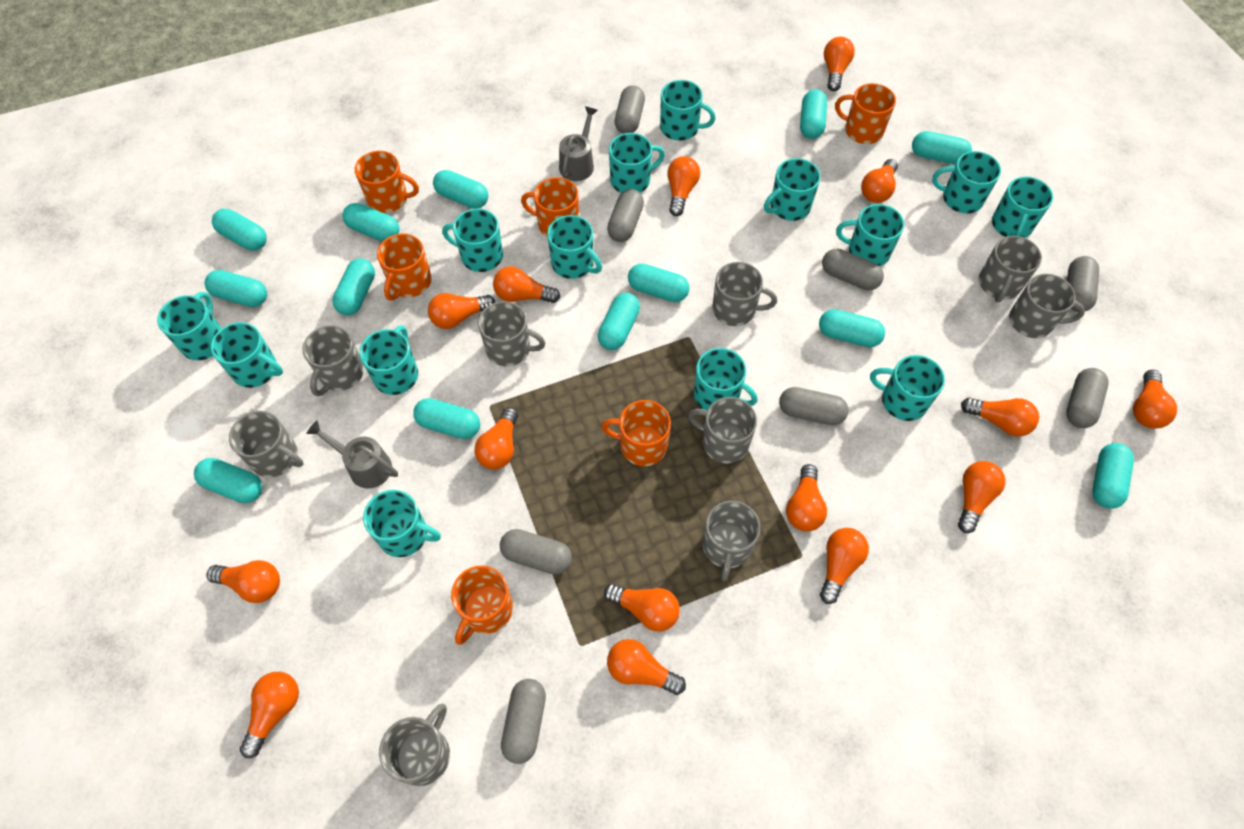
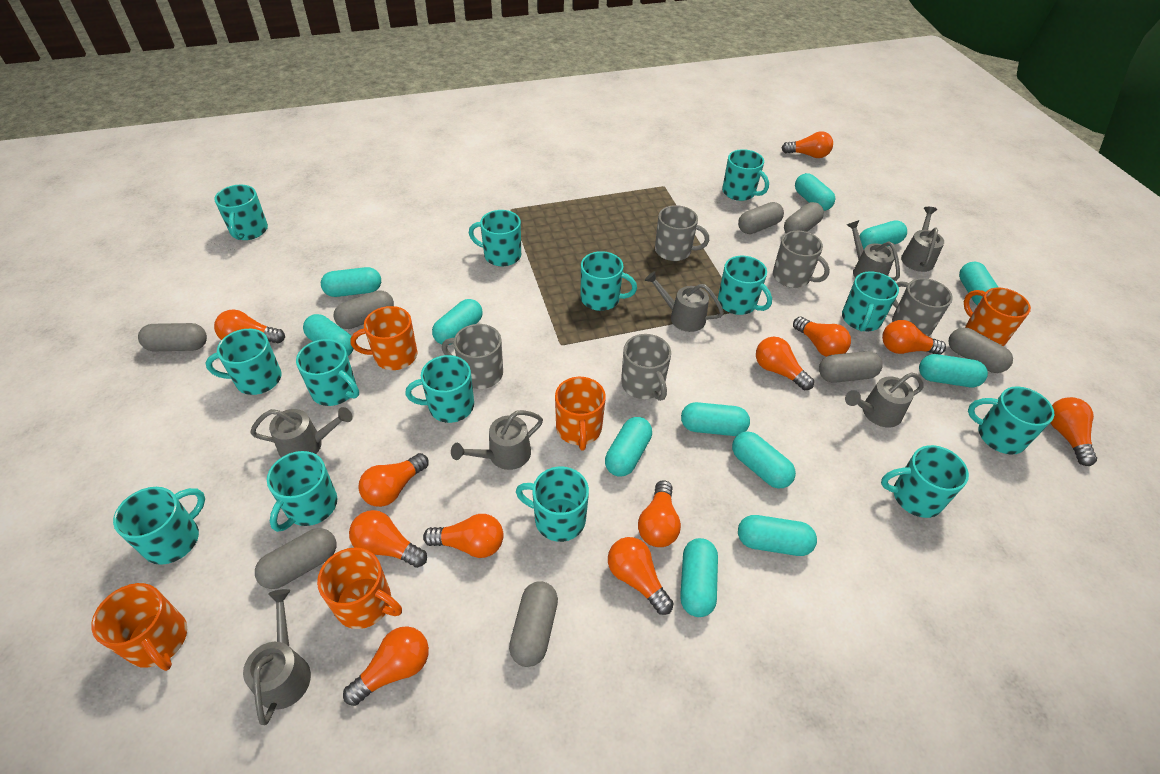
grey mug: [229,411,304,477] [303,325,364,396] [379,704,450,786] [478,301,545,366] [688,397,757,464] [702,501,760,581] [712,262,777,326] [979,236,1042,302] [1009,274,1085,338] = 9 -> [442,324,503,389] [621,334,671,401] [655,205,709,261] [773,231,830,288] [892,278,953,336] = 5
grey watering can: [306,421,398,489] [559,106,598,181] = 2 -> [243,589,311,725] [250,407,353,457] [451,410,543,470] [645,271,724,332] [845,372,924,427] [847,220,900,281] [901,207,944,272] = 7
orange light bulb: [207,560,280,603] [240,672,299,758] [428,293,495,329] [474,407,518,469] [493,266,560,303] [604,583,680,631] [607,639,686,695] [667,156,700,216] [786,464,827,531] [820,528,869,604] [824,37,855,91] [861,159,898,203] [958,461,1005,533] [961,398,1039,437] [1133,370,1177,429] = 15 -> [214,310,285,344] [343,626,429,706] [349,510,427,568] [358,453,429,507] [423,514,503,558] [608,537,674,615] [638,480,681,547] [756,337,814,391] [782,131,833,158] [793,317,851,357] [882,320,946,355] [1051,397,1097,466] = 12
orange mug: [355,151,419,213] [377,234,432,301] [451,566,513,645] [521,177,579,237] [601,400,671,466] [835,83,896,144] = 6 -> [91,583,187,671] [317,548,402,629] [351,306,417,370] [555,377,606,450] [964,287,1031,346] = 5
turquoise capsule: [194,458,263,503] [205,270,267,307] [212,209,267,251] [332,258,375,315] [342,203,400,242] [413,398,480,439] [433,170,488,209] [598,293,640,350] [628,263,690,302] [800,89,827,139] [819,309,885,348] [912,131,972,164] [1093,443,1134,509] = 13 -> [303,314,354,356] [321,267,381,297] [432,299,483,345] [605,417,652,477] [680,538,718,617] [681,402,750,436] [732,431,796,488] [738,515,817,556] [795,173,835,211] [859,220,907,249] [919,354,988,387] [959,262,999,305] = 12

